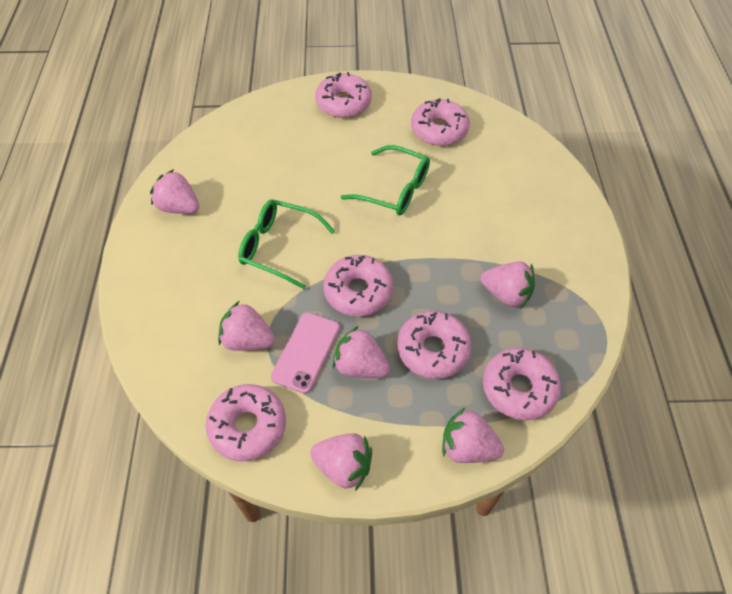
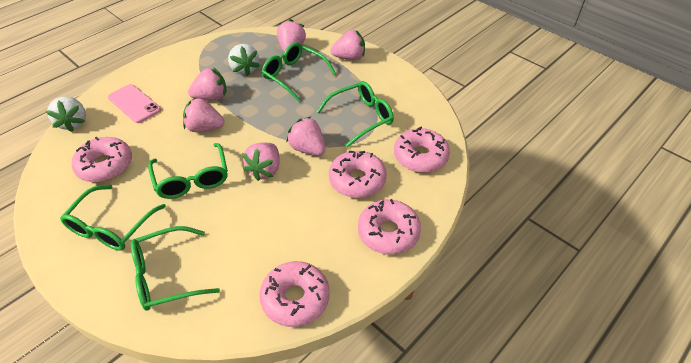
green glasses: [238,199,335,289] [341,145,430,216] = 2 -> [60,185,166,251] [131,226,220,311] [148,143,228,199] [262,42,336,102] [317,81,394,147] = 5
pink donut: [206,384,286,461] [315,72,372,118] [323,255,393,316] [397,311,472,379] [411,98,470,146] [483,348,561,420] = 6 -> [72,137,132,182] [259,261,330,327] [329,151,387,198] [358,199,421,255] [394,126,450,173] = 5
white strawberry: none = 0 -> [46,97,86,132] [228,44,260,76] = 2

